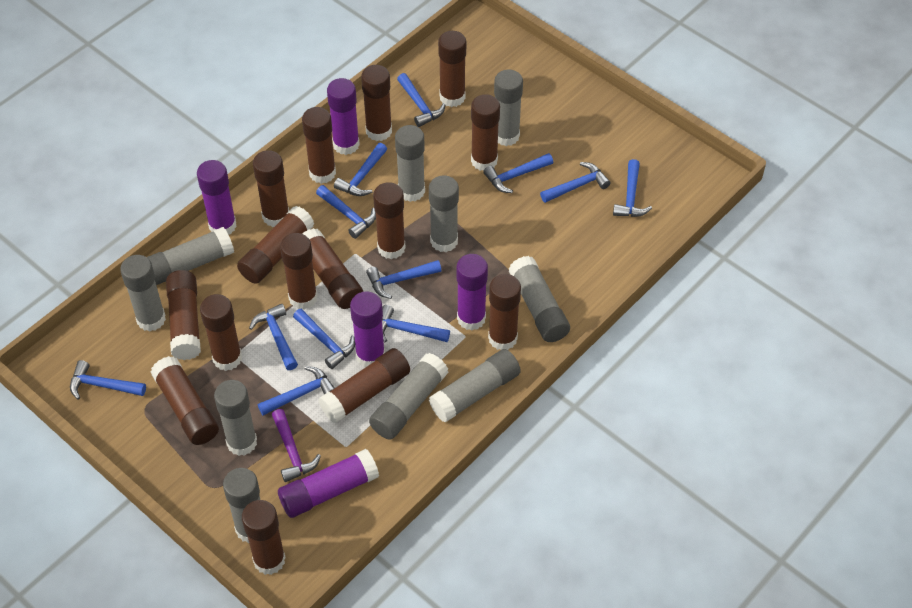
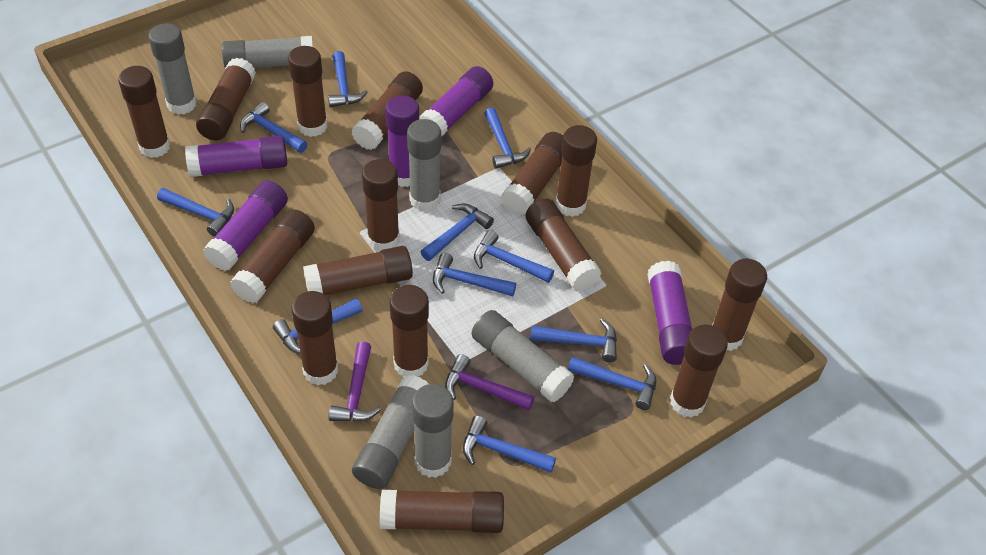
blue hammer: [70,360,146,399] [249,304,298,370] [258,366,335,415] [293,309,355,369] [316,185,376,239] [334,143,387,196] [366,260,442,299] [382,305,450,342] [397,73,445,127] [483,153,553,193] [540,162,611,203] [613,159,652,217] = 12 -> [157,188,234,237] [240,102,307,153] [273,299,363,354] [328,51,368,107] [421,204,494,261] [433,253,516,296] [463,416,556,473] [474,230,554,283] [484,108,531,168] [530,319,617,362] [568,357,656,410] = 11
grey glue stick: [120,255,166,332] [147,227,234,285] [214,380,257,456] [223,468,260,543] [369,353,448,440] [395,125,425,202] [429,175,459,252] [429,349,521,422] [494,69,523,146] [508,256,570,342] = 10 -> [148,23,197,115] [222,36,313,68] [352,375,429,489] [407,119,441,211] [412,384,454,478] [472,310,574,402] = 6
purple hammer: [272,409,321,482] = 1 -> [329,342,381,422] [445,354,534,410] = 2

